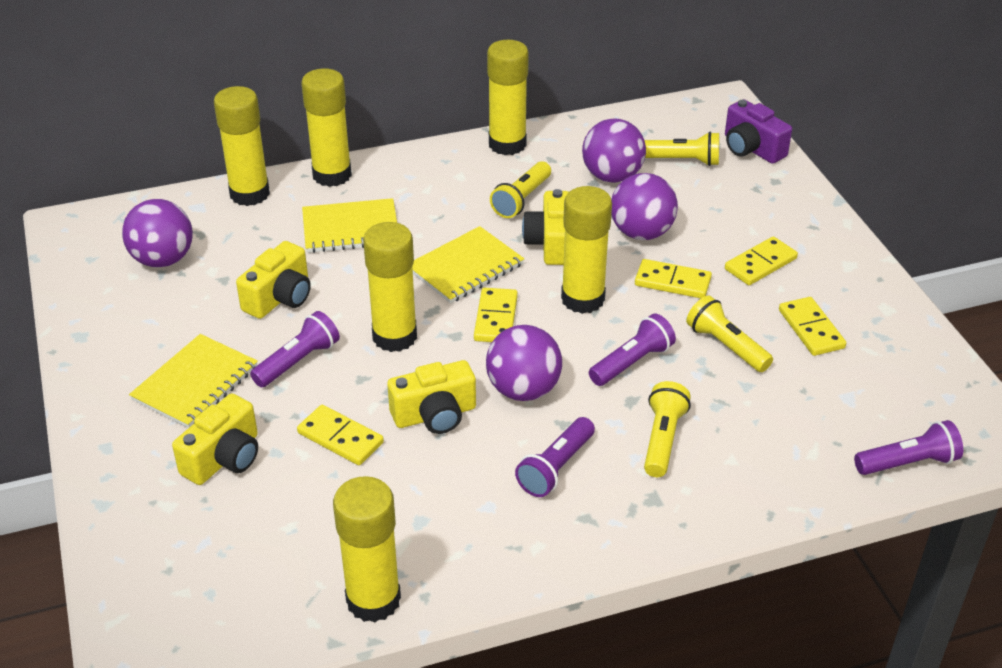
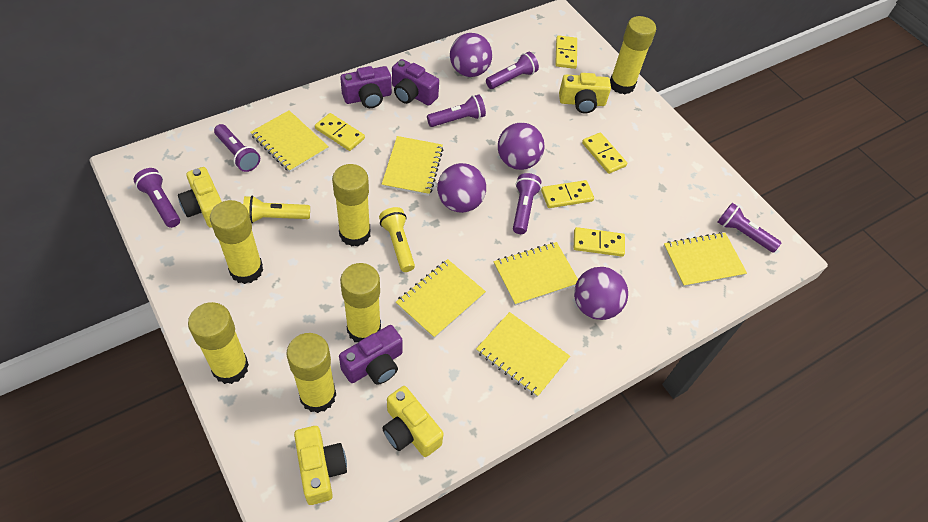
purple camera: [725,99,792,164] = 1 -> [339,325,403,385] [340,66,392,108] [392,59,439,106] = 3
purple flashlight: [250,311,340,387] [515,417,595,497] [589,313,676,386] [854,420,963,475] = 4 -> [134,168,180,228] [214,124,260,172] [427,95,486,127] [486,52,539,89] [513,173,541,234] [718,203,781,253] = 6
yellow flashlight: [490,161,551,218] [644,132,719,166] [644,381,691,477] [686,296,773,372] = 4 -> [243,196,310,223] [379,207,415,272] = 2
yellow notebook: [129,334,258,428] [302,198,397,253] [412,226,524,303] = 3 -> [250,110,329,172] [382,136,443,196] [396,259,486,338] [476,312,570,397] [494,242,578,306] [663,232,747,287] = 6

